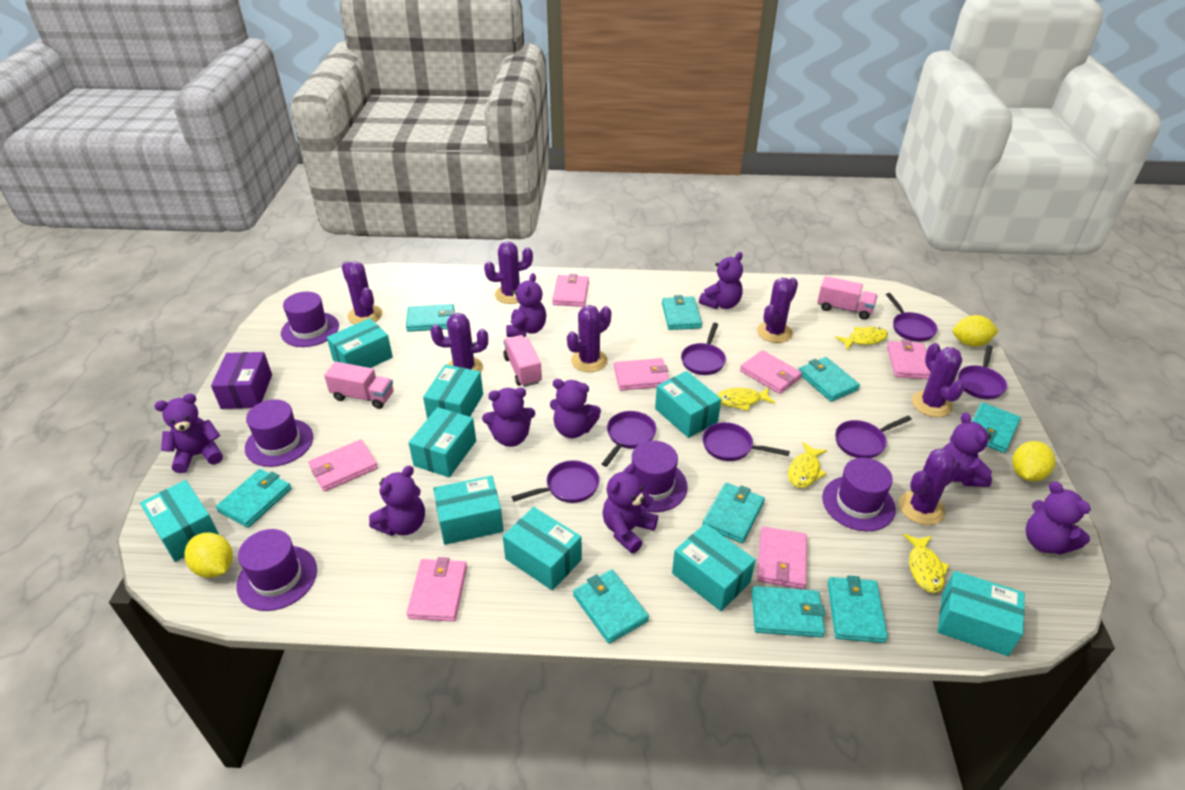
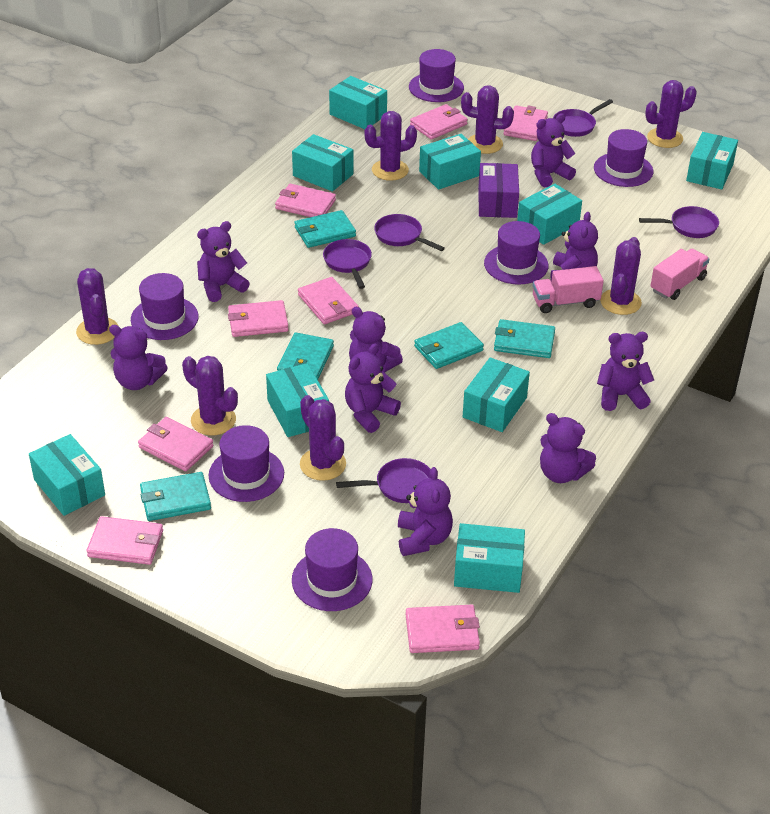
pink truck: [324,362,393,409] [503,335,542,387] [817,276,878,320] = 3 -> [533,266,604,313] [650,249,709,300] = 2
pink wallet: [308,440,378,492] [407,557,467,622] [552,274,589,307] [614,358,669,391] [740,350,802,394] [757,527,807,589] [887,340,931,379] = 7 -> [87,516,163,565] [138,417,214,471] [228,300,289,337] [275,184,336,217] [298,277,359,324] [406,605,480,653] [410,104,468,139] [503,105,548,141] = 8
purple hat: [236,529,317,611] [245,399,313,467] [281,292,339,347] [622,441,688,512] [822,458,896,531] = 5 -> [131,273,199,340] [209,425,284,502] [292,528,372,611] [409,49,464,102] [484,221,549,285] [594,129,653,187] = 6
purple pan: [512,460,599,503] [602,411,656,467] [681,323,726,375] [702,422,790,461] [835,416,912,459] [886,293,938,342] [958,345,1007,399] = 7 -> [323,239,372,289] [336,458,430,503] [374,214,445,251] [553,99,613,137] [639,206,719,238] = 5
turquoise wallet: [216,469,292,528] [406,304,455,332] [573,569,649,644] [662,295,702,330] [702,482,765,543] [752,586,825,638] [799,357,860,402] [828,575,888,643] [971,402,1021,453] = 9 -> [140,472,211,521] [277,332,334,380] [294,210,356,248] [414,322,484,369] [494,319,555,358] = 5
yellow fish: [717,387,775,411] [788,442,827,488] [835,327,888,350] [903,534,949,593] = 4 -> none = 0
yellow lemon: [184,532,233,578] [953,315,999,347] [1012,441,1055,481] = 3 -> none = 0

